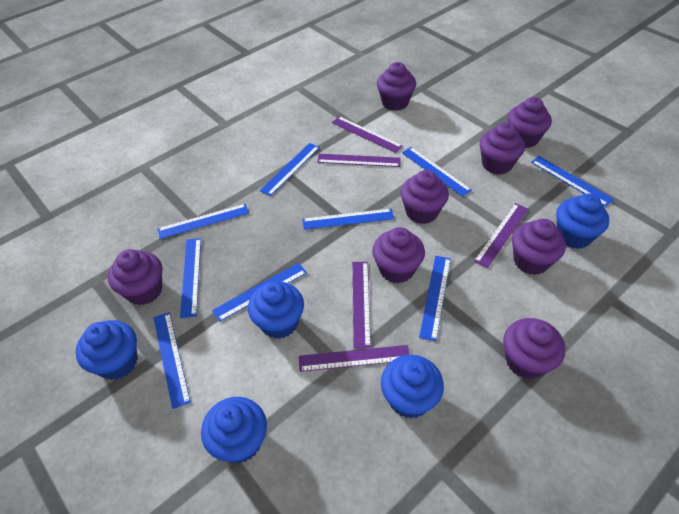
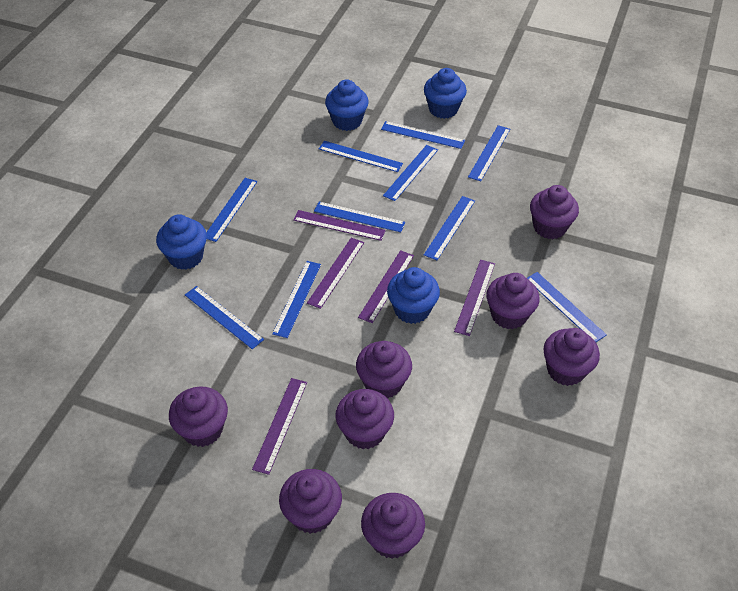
blue cupcake: [75,320,138,380] [201,397,267,463] [248,281,304,339] [381,355,444,419] [556,193,609,249] = 5 -> [156,214,207,270] [325,79,369,131] [387,267,440,324] [424,68,467,119] = 4
blue ruler: [153,312,191,409] [157,204,249,239] [180,238,201,318] [212,263,307,322] [260,143,320,196] [302,208,394,230] [402,147,472,197] [419,256,451,341] [531,156,614,206] = 9 -> [185,286,264,349] [206,178,257,242] [272,261,321,338] [314,202,405,232] [319,141,403,172] [381,121,465,149] [383,145,438,201] [424,196,475,260] [468,125,510,181] [527,272,607,342] = 10

